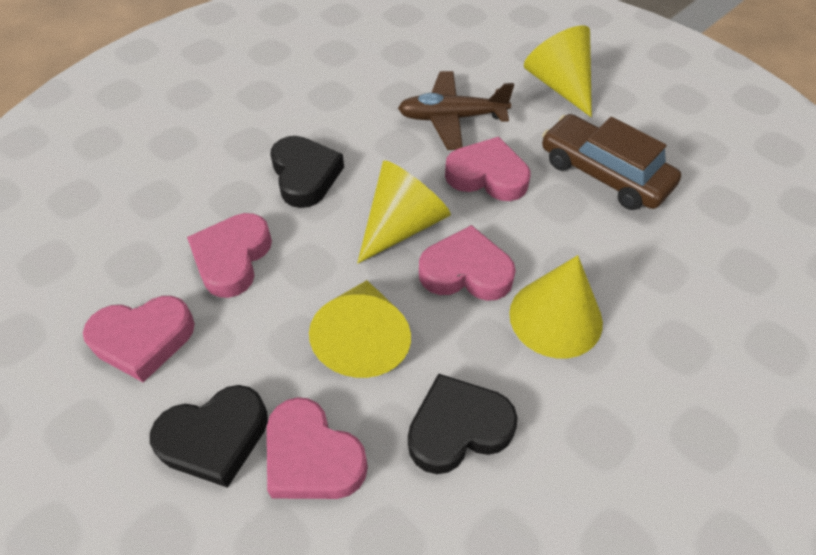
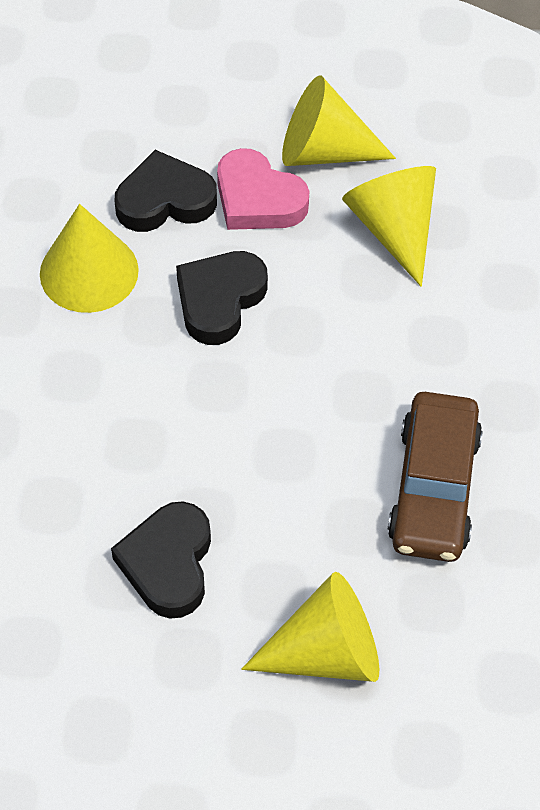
brown plane: [398,71,514,150] = 1 -> none = 0
pink heart: [83,296,195,382] [187,213,272,298] [267,397,368,499] [419,225,516,301] [445,137,530,201] = 5 -> [217,148,309,230] = 1

